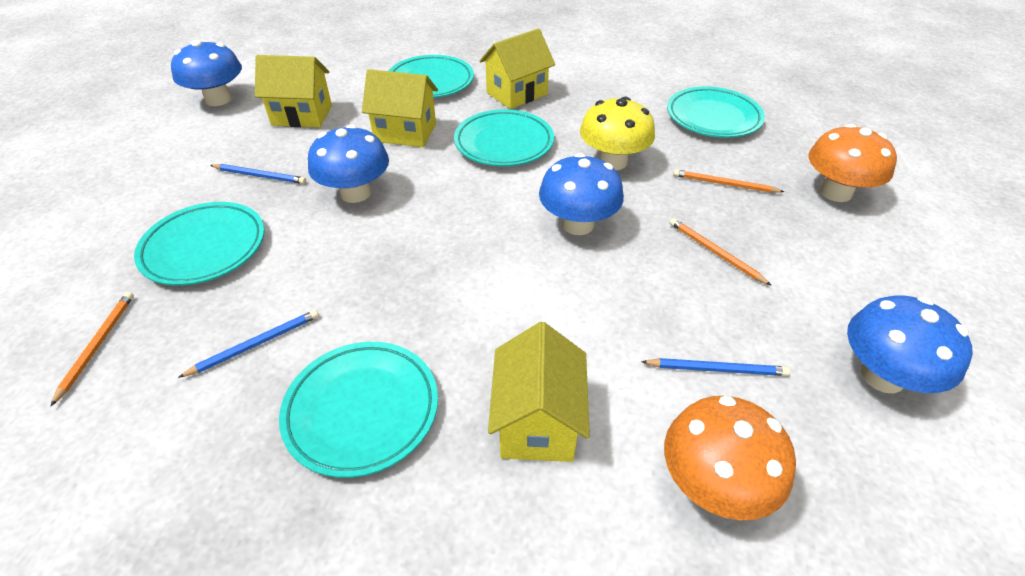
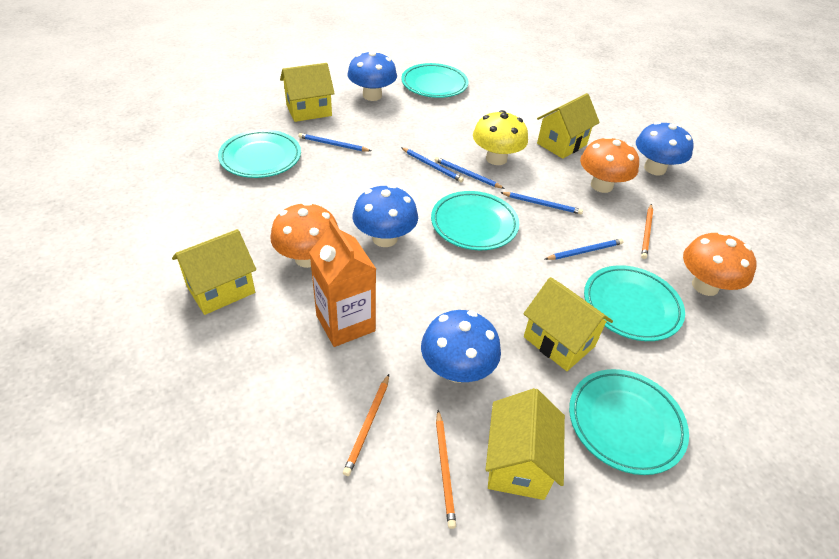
blue pencil: [178,310,319,378] [210,164,306,184] [641,358,790,376] = 3 -> [298,133,371,151] [401,147,464,183] [435,157,505,189] [500,192,583,214] [545,239,623,260] = 5
orange carton: none = 0 -> [309,218,376,347] = 1
orange mushroom: [664,396,796,520] [809,124,897,202] = 2 -> [270,202,339,268] [580,136,639,193] [683,232,757,296] = 3
yellow house: [255,55,332,127] [362,69,438,147] [480,28,555,109] [488,322,590,462] = 4 -> [172,229,256,315] [280,63,335,122] [485,388,565,500] [523,277,613,371] [537,93,600,159] = 5

